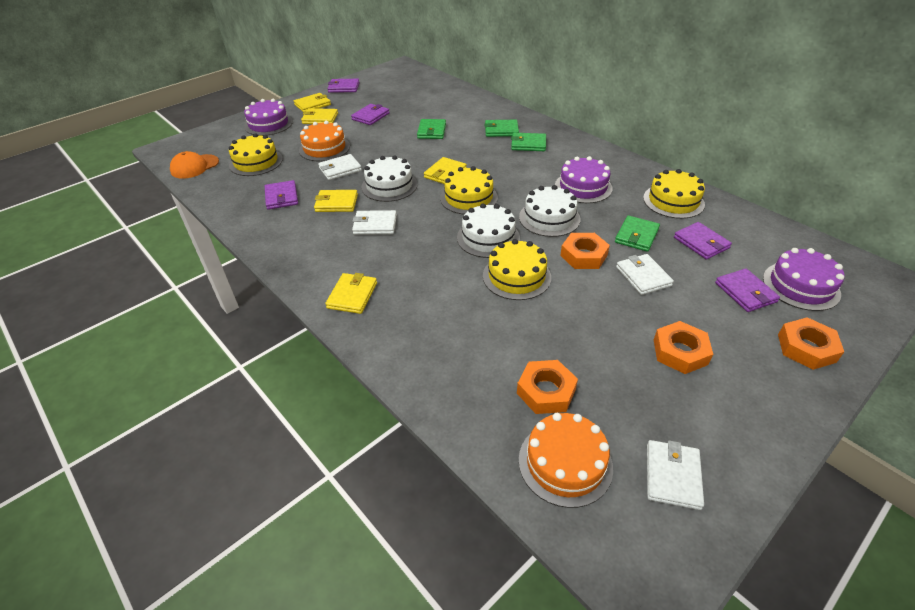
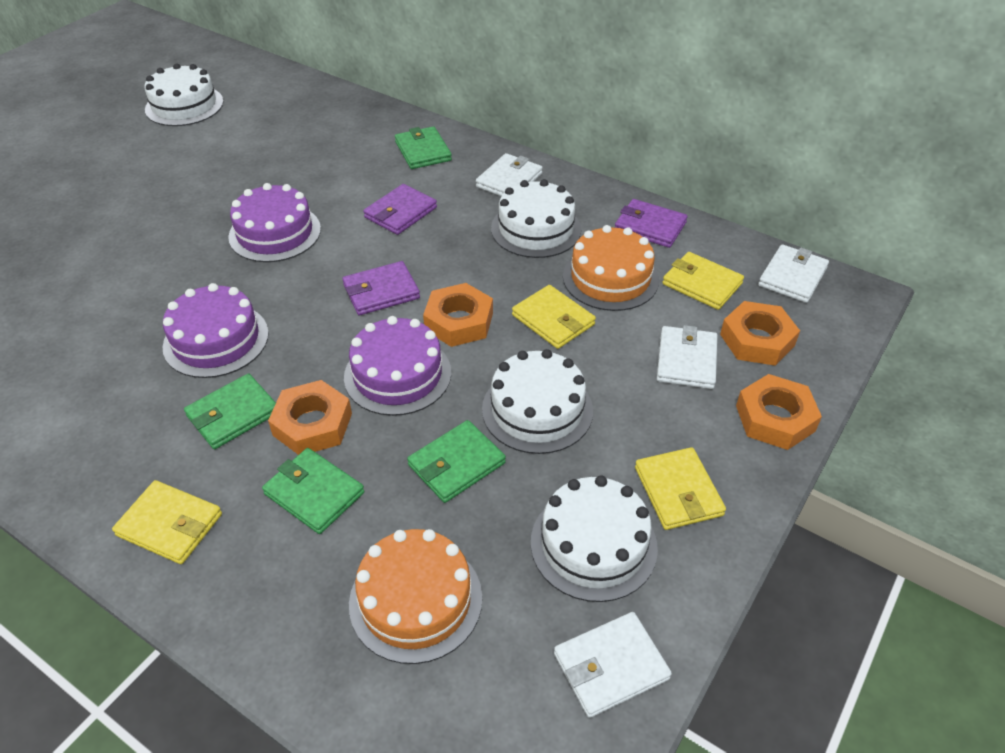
orange cap: [170,151,219,179] = 1 -> none = 0
purple wallet: [265,180,298,210] [328,79,360,93] [351,104,390,125] [674,222,732,260] [715,268,780,312] = 5 -> [343,261,420,315] [363,184,437,235] [615,199,688,248] = 3
white cake: [362,155,417,202] [457,203,520,258] [519,185,580,237] = 3 -> [145,63,224,126] [482,349,593,454] [491,179,581,258] [531,476,658,602] = 4
yellow cake: [229,133,283,176] [440,166,498,215] [483,239,551,300] [643,169,705,219] = 4 -> none = 0
yellow wallet: [294,93,331,112] [301,108,338,124] [314,190,358,212] [325,273,377,314] [424,157,467,184] = 5 -> [112,480,222,564] [512,285,596,349] [635,447,726,530] [662,252,744,310] = 4

